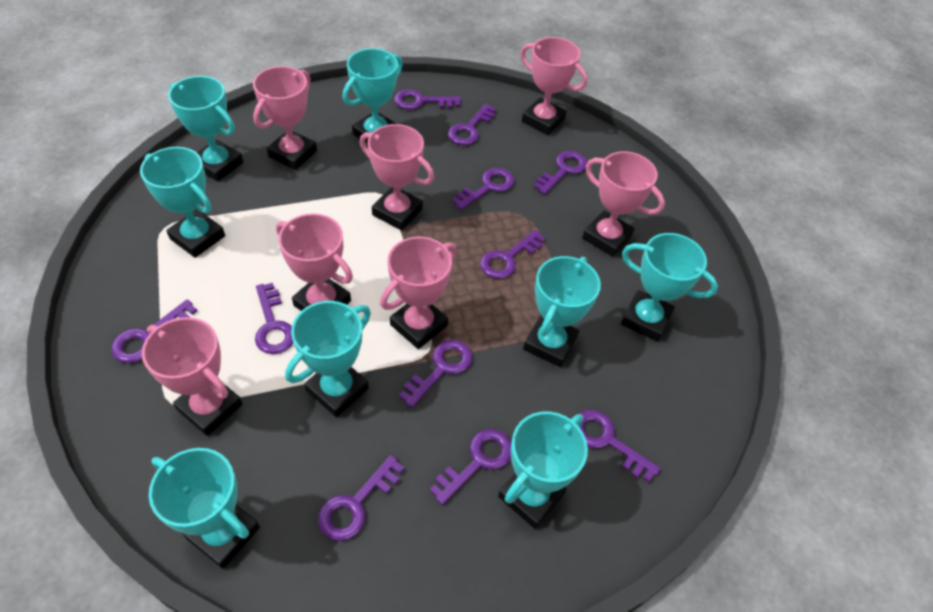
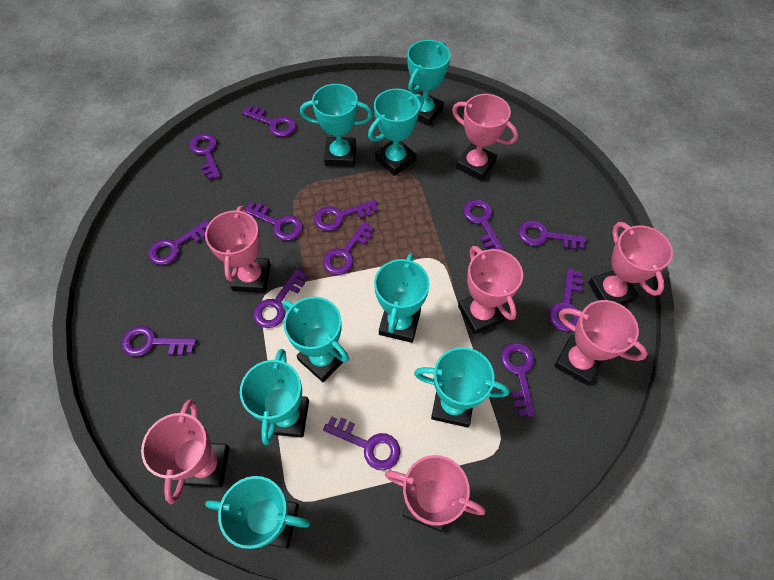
purple key: [111,299,197,363] [255,283,293,354] [318,455,404,541] [394,90,461,110] [399,340,472,408] [430,429,511,505] [448,104,496,145] [452,168,514,210] [480,230,546,279] [534,151,587,194] [579,410,661,482] = 11 -> [122,326,197,357] [149,220,209,265] [190,133,221,180] [242,106,296,137] [245,202,303,241] [253,268,307,328] [314,200,378,231] [323,222,374,275] [323,416,400,470] [463,199,504,251] [501,343,535,417] [518,220,586,250] [549,268,583,331] = 13

